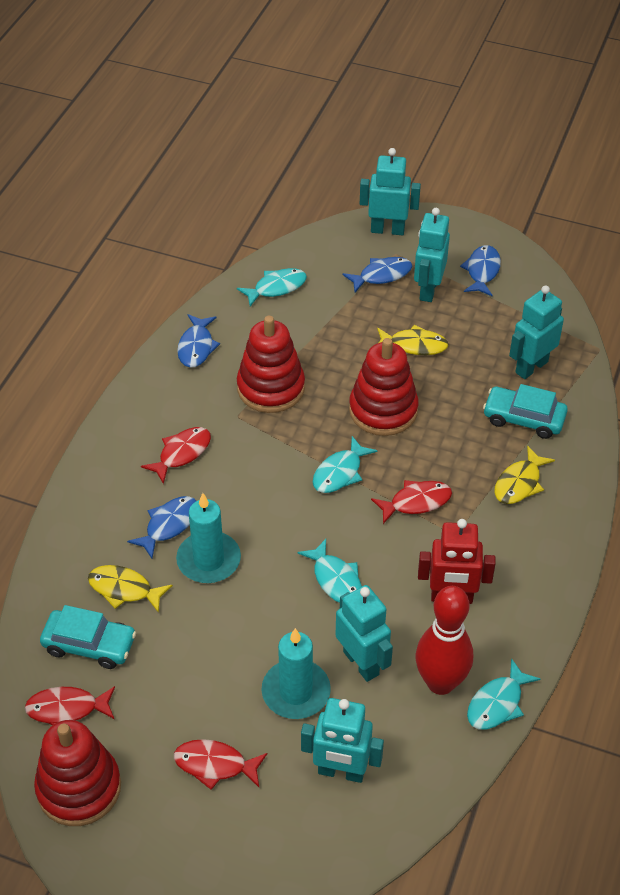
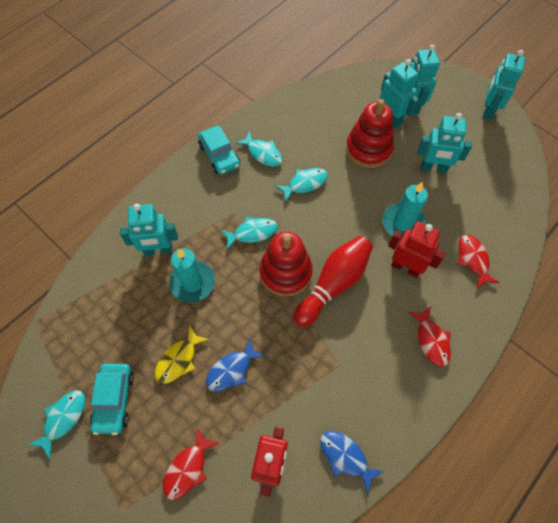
blue fish: [127,496,196,558] [177,314,220,368] [342,257,412,292] [460,245,501,296] = 4 -> [206,339,265,392] [320,431,384,495] = 2
red fish: [25,686,115,725] [141,427,211,484] [174,739,267,790] [371,480,452,524] = 4 -> [163,429,218,500] [408,307,451,367] [458,235,499,289] = 3
red robot: [418,519,496,604] = 1 -> [251,427,288,497] [388,222,446,278] = 2
red stacking toy: [34,720,121,826] [237,316,305,413] [349,338,419,436] = 3 -> [259,232,313,297] [346,99,394,168] = 2
yellow fish: [88,565,173,613] [377,325,448,355] [495,445,555,504] = 3 -> [155,326,209,384] = 1

